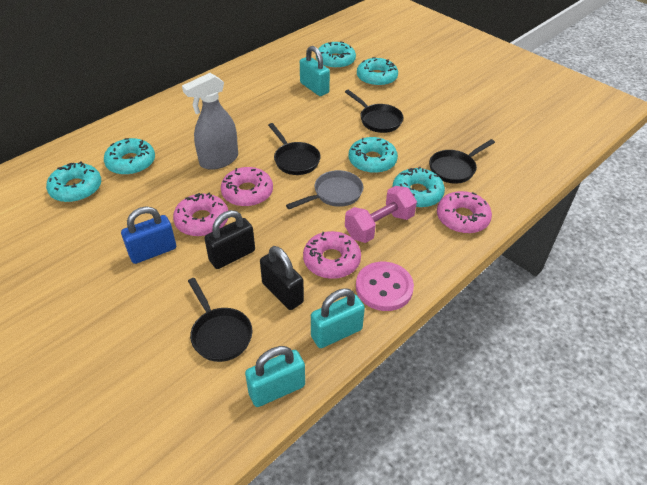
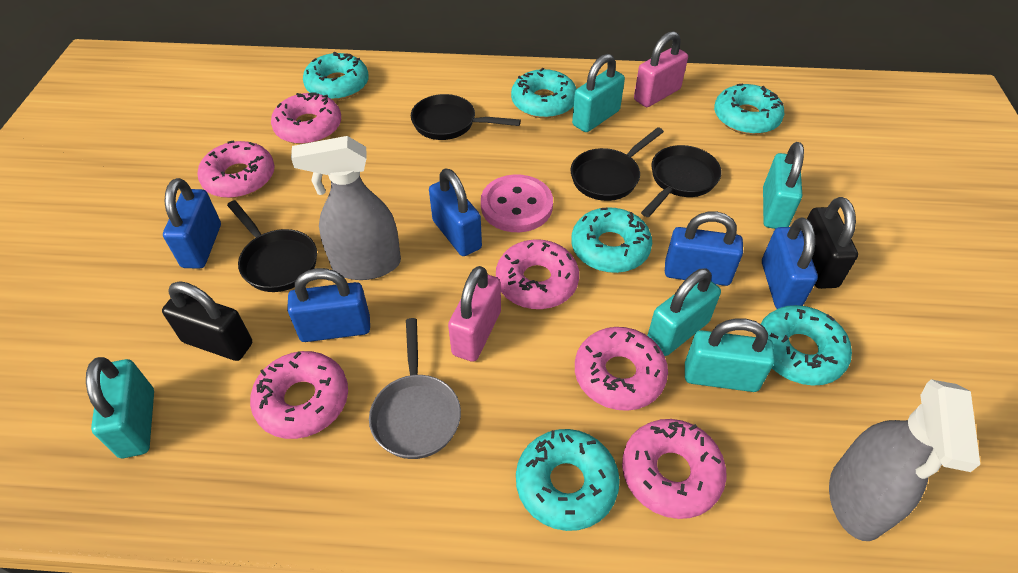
blue padlock: [121,206,176,264] = 1 -> [163,178,221,269] [287,268,370,342] [429,168,482,256] [665,212,743,286] [762,218,818,309] = 5
grey spray bottle: [182,73,238,170] = 1 -> [291,136,401,280] [829,379,980,541] = 2
pink donut: [173,193,228,237] [221,167,273,207] [303,231,361,279] [437,191,492,234] = 4 -> [197,141,275,198] [250,351,348,439] [271,92,341,144] [496,239,579,309] [575,327,668,411] [622,419,727,519] = 6
pink dumbbell: [345,186,417,243] = 1 -> none = 0
pink padlock: none = 0 -> [448,266,501,362] [634,31,688,107] = 2
turquoise padlock: [245,346,305,407] [300,46,330,96] [311,288,365,348] = 3 -> [86,357,154,458] [572,54,625,132] [647,268,721,356] [685,318,775,392] [763,142,804,229] = 5

